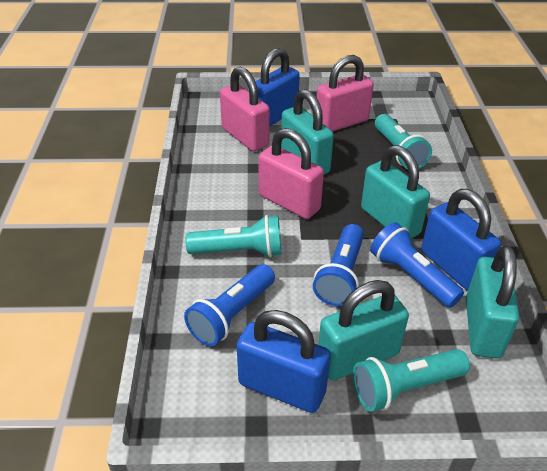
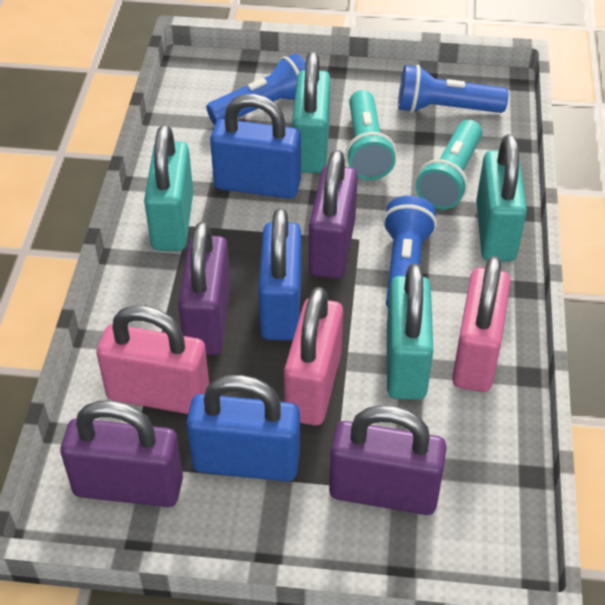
purple padlock: none = 0 -> [60,400,183,507] [178,222,231,355] [309,150,358,279] [329,405,447,515] = 4
turquoise flashlight: [185,215,282,257] [353,349,470,412] [375,114,432,169] = 3 -> [345,90,396,180] [416,120,482,209] = 2

